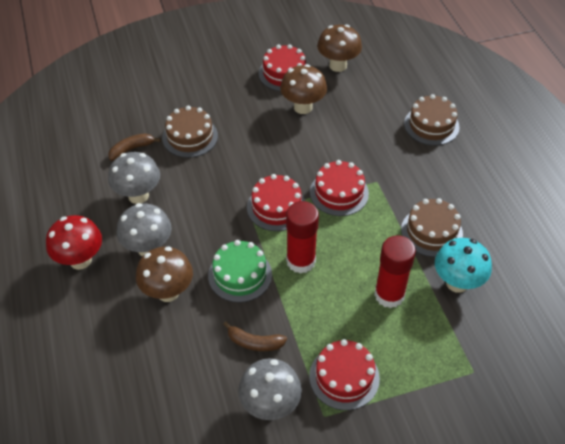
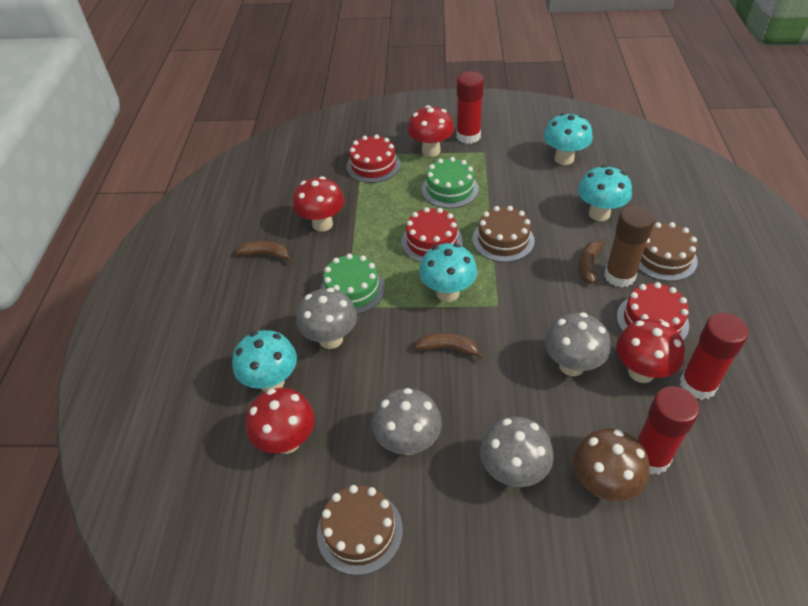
brown banana: [108,133,161,161] [223,321,287,351] = 2 -> [236,241,293,262] [415,333,484,360] [579,239,607,283] = 3
brown glue stick: none = 0 -> [604,205,655,288] = 1
brown mushroom: [136,247,193,302] [280,64,327,114] [317,24,362,72] = 3 -> [573,428,650,501] = 1
green cake: [208,240,272,303] = 1 -> [320,253,385,314] [422,157,479,208] = 2
grey mushroom: [108,152,160,204] [117,203,172,256] [238,358,302,420] = 3 -> [296,288,357,349] [372,388,442,455] [480,417,554,487] [545,312,611,376] = 4
red cake: [247,174,305,231] [259,44,306,91] [309,339,380,410] [310,160,369,216] = 4 -> [346,134,401,183] [401,207,463,262] [617,282,689,340] = 3
red glue stick: [286,201,319,274] [374,236,416,308] = 2 -> [457,71,484,144] [637,386,700,475] [680,313,749,400] = 3
red mushroom: [46,215,102,270] = 1 -> [246,388,315,454] [293,176,344,232] [407,105,454,157] [616,319,685,383] = 4
turquoise mushroom: [435,238,492,293] = 1 -> [232,330,297,392] [419,243,477,302] [544,113,593,165] [578,165,632,221] = 4

